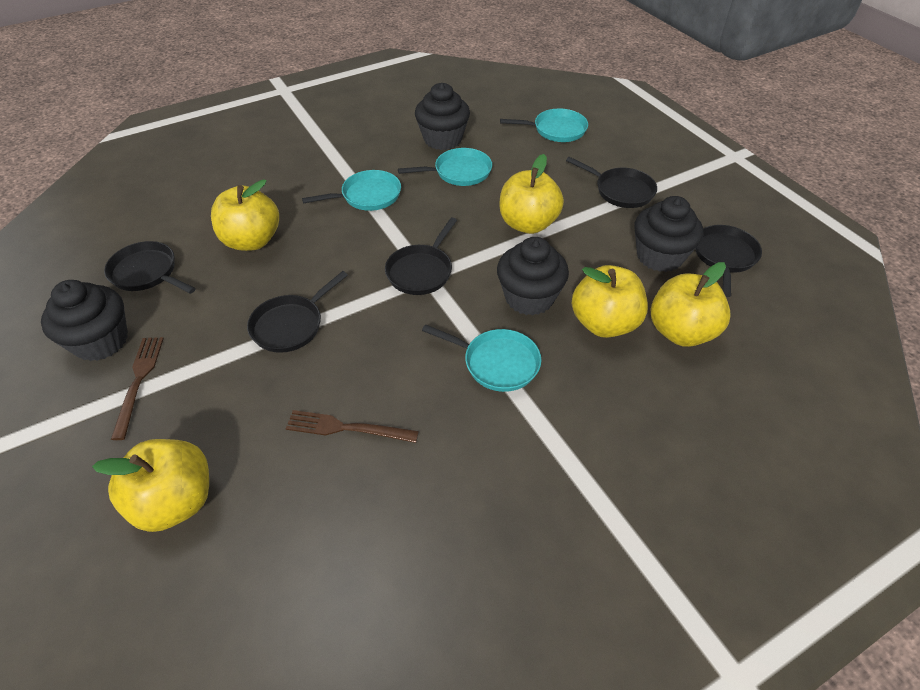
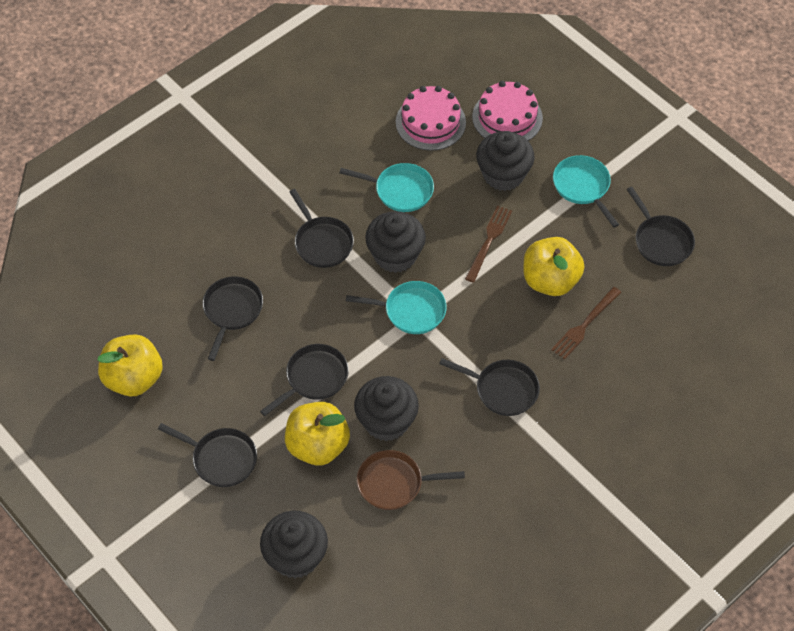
black pan: [104,241,196,294] [247,271,348,353] [385,217,457,295] [566,157,657,208] [695,225,762,297] = 5 -> [158,423,257,487] [202,276,263,361] [260,344,349,416] [289,189,354,268] [439,358,540,416] [626,187,695,266] = 6
brown pan: none = 0 -> [357,450,465,510] = 1
pink cake: none = 0 -> [396,86,466,151] [472,81,543,141] = 2
turquoise pan: [302,170,401,211] [398,148,492,186] [422,324,541,392] [500,109,588,142] = 4 -> [339,163,434,212] [346,281,447,334] [553,155,619,228] = 3
yellow apple: [92,439,209,532] [211,179,279,251] [499,154,564,234] [571,265,648,338] [651,262,731,347] = 5 -> [97,334,163,397] [285,402,350,466] [524,237,584,296] = 3

